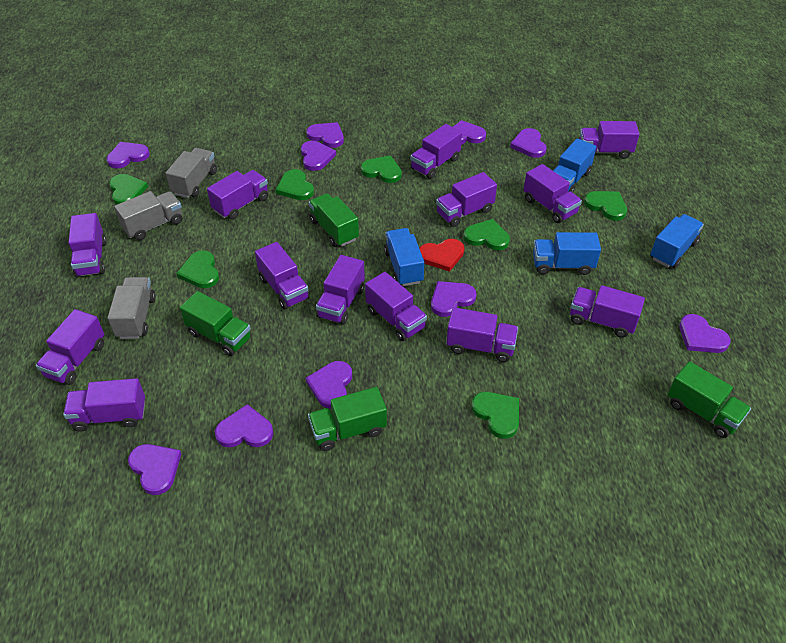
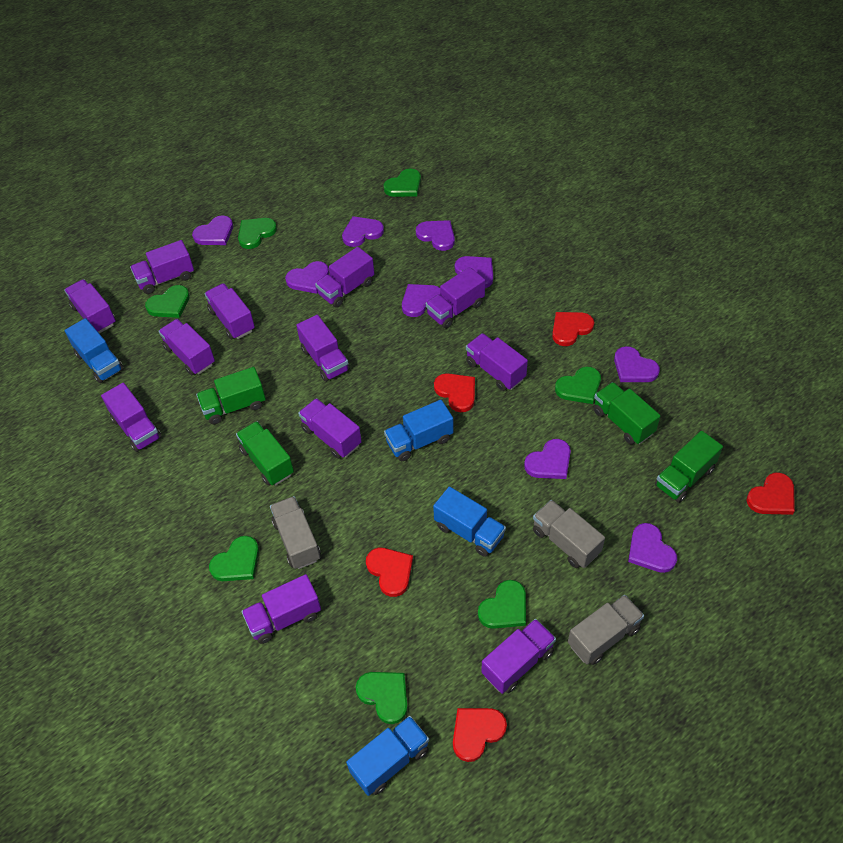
purple heart: [106,142,150,168] [128,444,181,495] [215,404,273,447] [301,141,336,171] [305,361,352,409] [306,122,344,148] [431,281,476,317] [453,120,486,145] [510,128,547,158] [679,314,731,353] = 10 -> [192,215,233,245] [285,261,329,294] [342,216,384,247] [402,284,440,317] [416,220,455,251] [455,256,493,288] [524,439,571,479] [614,346,660,382] [628,523,677,573] = 9
purple truck: [36,309,104,385] [63,378,145,432] [68,213,107,277] [207,170,268,220] [255,242,310,310] [316,255,365,325] [365,272,427,341] [410,124,462,179] [436,172,497,227] [446,307,518,362] [524,164,582,223] [570,285,645,338] [579,121,639,159] = 13 -> [64,279,116,333] [101,383,162,452] [130,240,194,294] [158,319,215,375] [204,283,255,339] [241,574,321,644] [296,315,350,382] [298,398,362,459] [315,247,374,308] [426,267,485,328] [466,333,528,391] [481,619,556,694] = 12
red heart: [419,239,464,272] = 1 -> [366,548,413,597] [434,373,475,412] [453,708,507,762] [552,312,594,346] [746,472,795,515] = 5

